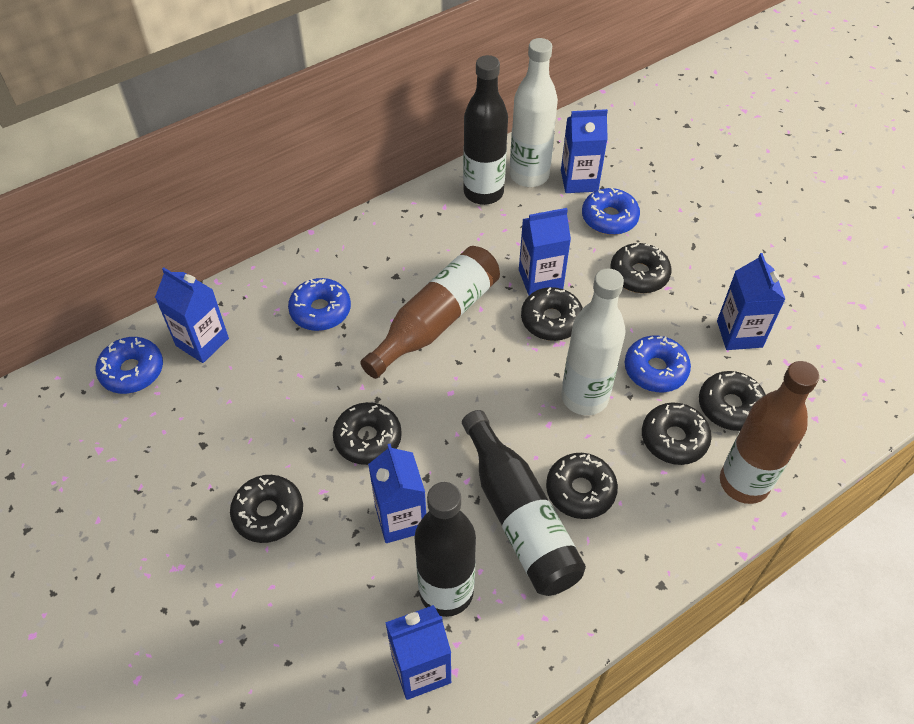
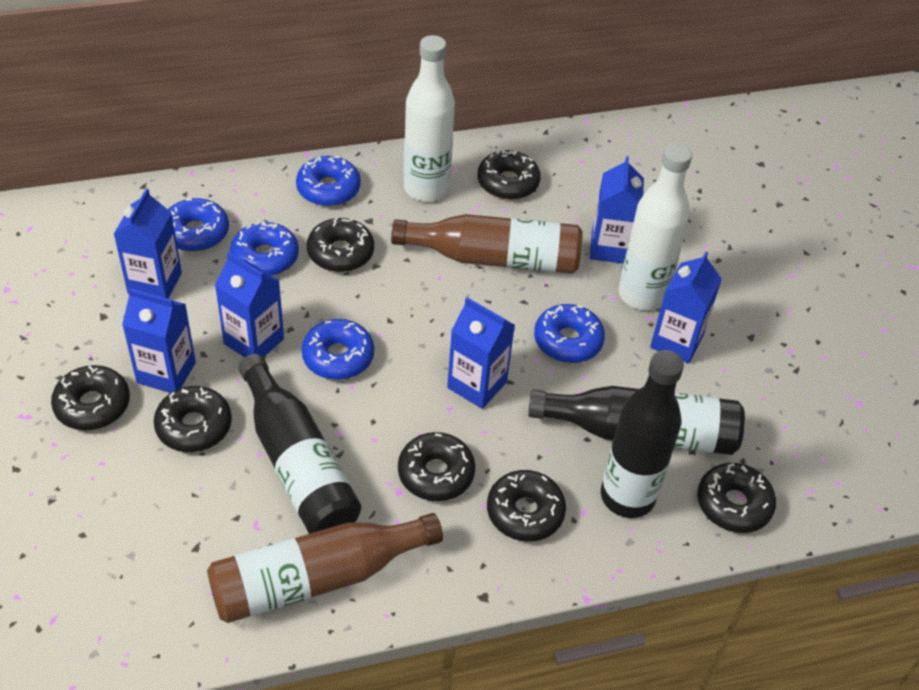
blue donut: [96,337,163,394] [288,278,351,331] [582,188,640,235] [625,336,691,392] = 4 -> [168,198,229,252] [230,221,299,276] [296,156,361,206] [302,319,374,380] [534,304,605,363] = 5

